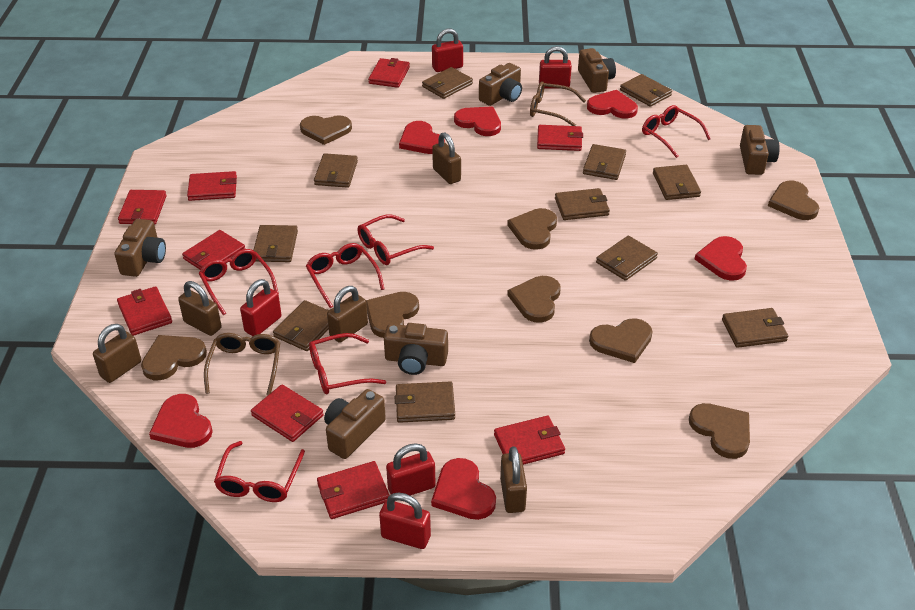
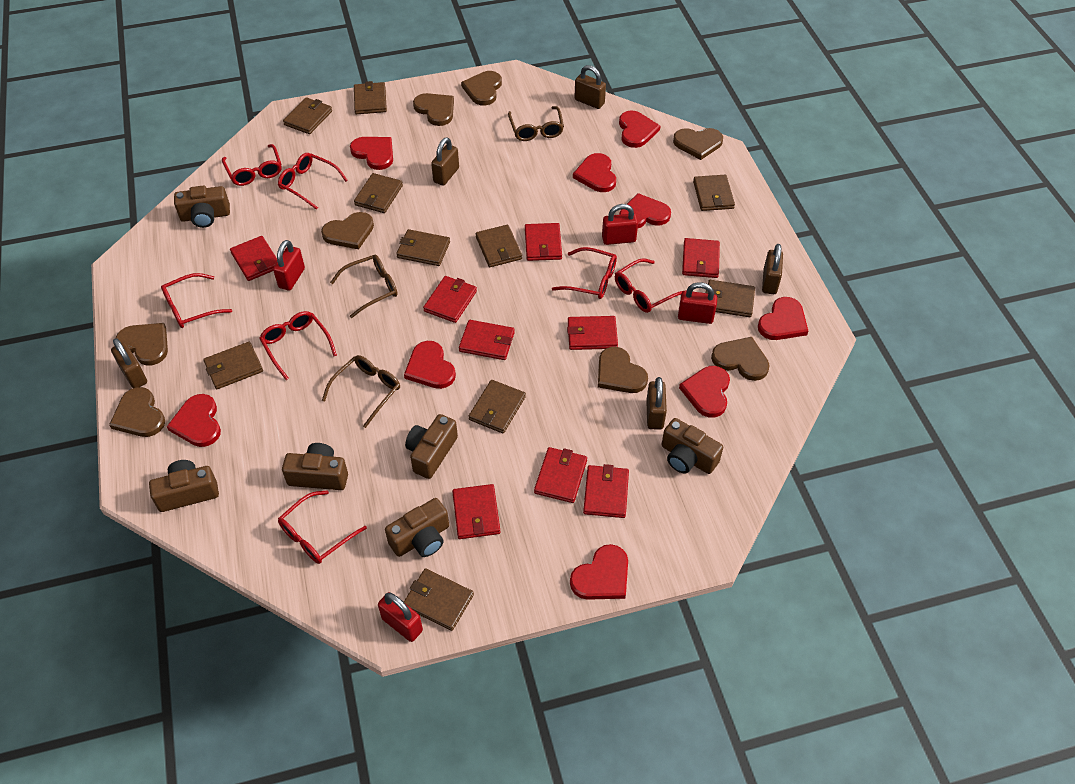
brown glasses: [204,333,281,395] [530,81,586,126] = 2 -> [322,355,400,428] [330,255,398,318] [508,106,564,141] = 3
brown wallet: [253,225,298,262] [273,300,329,351] [314,153,358,188] [395,381,455,423] [422,67,473,99] [555,188,610,220] [583,144,626,180] [596,236,658,281] [620,74,672,107] [653,165,701,200] [722,308,788,348] = 11 -> [203,342,263,389] [283,97,332,134] [354,81,387,114] [354,173,403,213] [396,229,450,266] [404,568,474,631] [469,380,526,433] [476,225,522,267] [693,175,735,211] [706,280,755,317] = 10
red glasses: [198,249,279,315] [214,441,305,502] [306,243,384,308] [309,333,386,394] [358,215,434,265] [642,105,711,158] = 6 -> [161,273,232,328] [222,144,281,186] [259,311,337,380] [278,153,348,210] [278,490,367,564] [552,247,617,299] [615,258,686,313] = 7
red heart: [149,394,213,448] [399,121,445,154] [431,458,496,520] [454,106,501,136] [587,90,638,118] [695,236,747,281] = 6 -> [167,394,221,447] [350,137,393,170] [404,341,456,389] [570,544,628,600] [573,153,616,192] [619,110,660,148] [619,193,671,228] [679,366,730,418] [758,297,808,340] = 9
red padlock: [240,279,282,336] [379,493,431,549] [386,443,436,496] [432,29,463,72] [539,46,572,88] = 5 -> [273,240,305,291] [378,592,423,642] [602,204,638,245] [678,282,718,324] = 4

